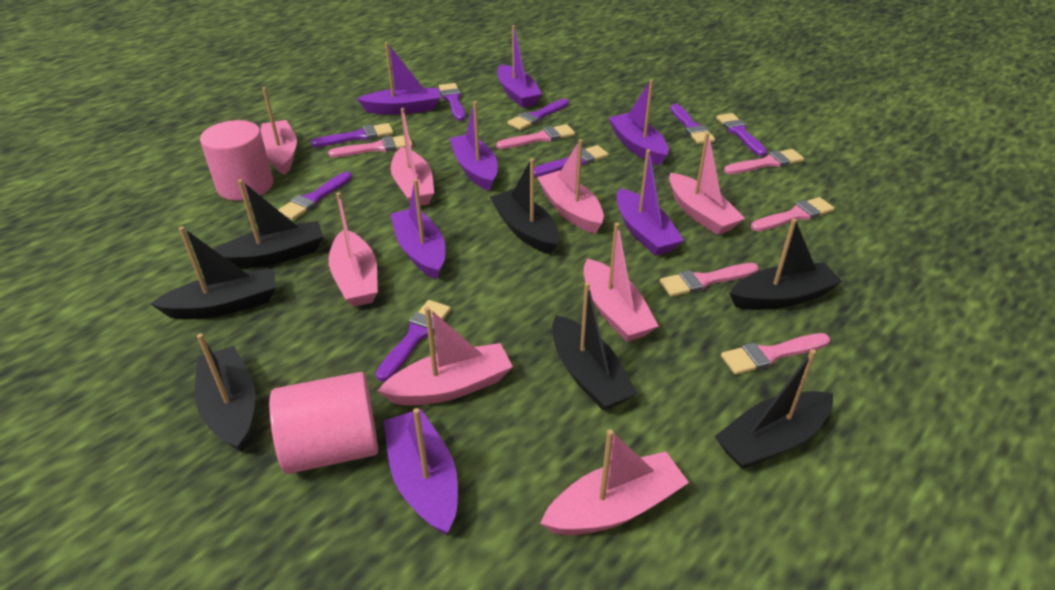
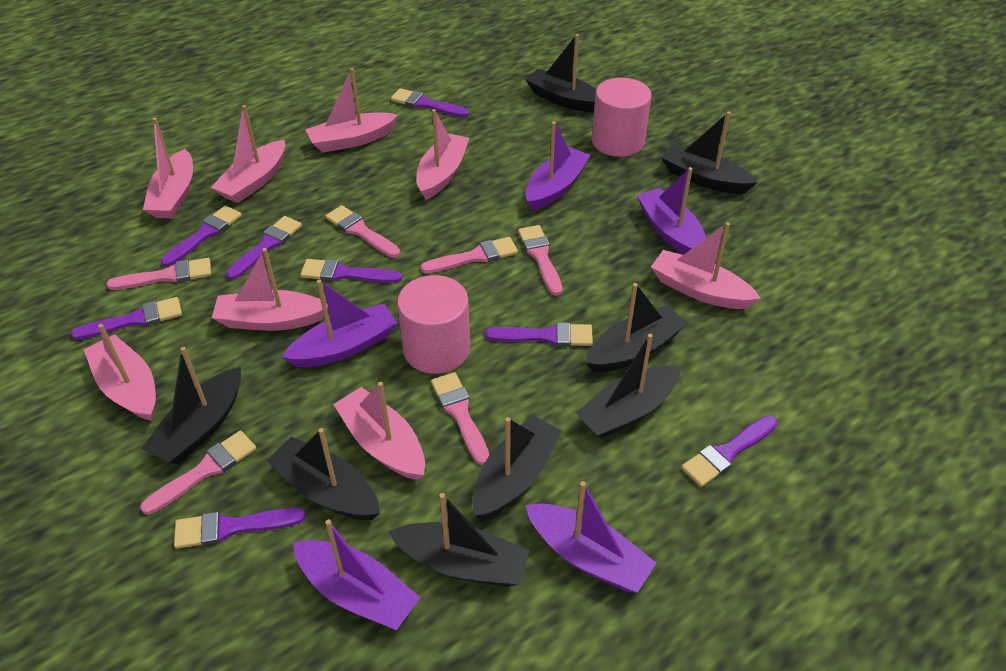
black boat: [150,227,276,319] [195,333,256,452] [215,179,324,269] [490,158,560,255] [552,282,637,410] [714,349,833,469] [729,218,842,310] = 7 -> [141,347,241,464] [266,428,380,520] [388,493,530,587] [472,415,562,520] [525,34,596,113] [576,334,680,439] [586,283,688,372] [661,111,758,194] = 8
purple boat: [357,42,440,115] [384,408,458,535] [391,179,445,280] [450,101,498,191] [498,25,542,108] [609,80,669,165] [616,149,684,256] = 7 -> [282,279,397,367] [293,519,421,630] [525,481,656,593] [526,122,591,211] [637,167,706,255] = 5

